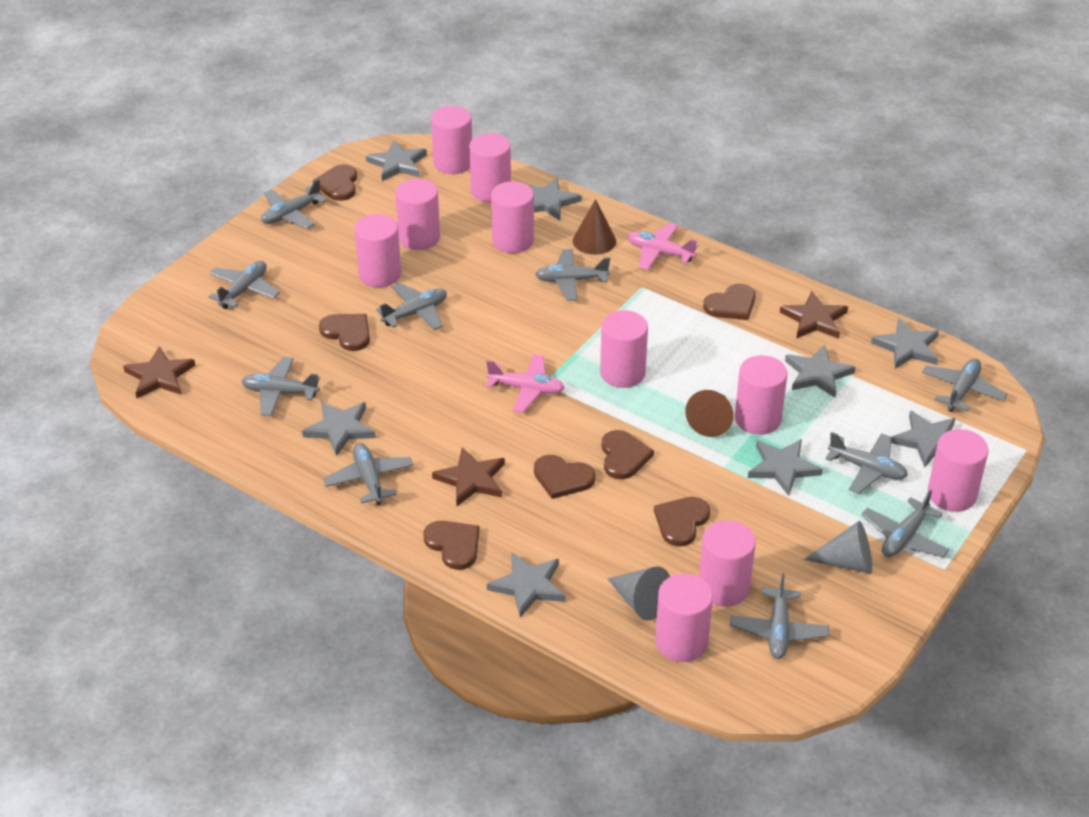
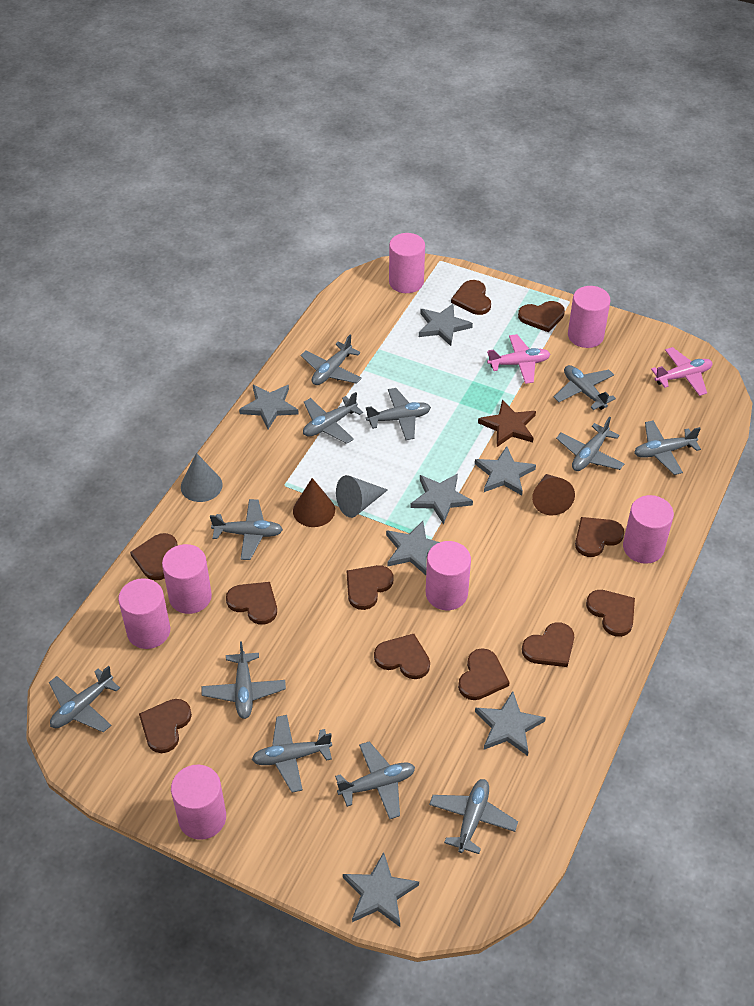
brown heart: [313,164,357,201] [319,314,370,351] [424,521,480,570] [534,455,596,499] [601,430,654,479] [654,497,710,547] [703,284,756,320] = 7 -> [130,533,178,580] [139,699,192,753] [226,582,277,625] [347,565,393,610] [374,634,430,679] [451,280,491,315] [458,648,510,700] [518,301,565,332] [522,622,574,667] [575,517,624,557] [586,590,635,637] = 11
brown star: [123,346,195,398] [432,447,505,506] [780,291,848,339] = 3 -> [478,399,536,447] = 1
grey plane: [209,261,280,309] [241,357,320,416] [261,179,327,229] [323,443,413,505] [376,283,447,330] [535,249,610,301] [730,573,829,659] [825,432,908,494] [861,489,949,558] [922,359,1007,412] = 10 -> [49,666,120,732] [202,642,286,719] [210,499,283,560] [252,715,332,793] [301,335,362,385] [303,392,363,444] [335,741,415,819] [366,388,431,440] [429,779,518,854] [554,365,616,410] [556,417,624,471] [634,420,701,475] = 12
grey star: [302,402,376,456] [366,140,427,181] [487,552,565,618] [528,177,582,221] [748,439,823,496] [785,345,856,397] [871,318,939,369] [891,410,955,467] = 8 -> [239,385,299,429] [343,852,419,927] [386,521,440,575] [410,474,473,524] [419,304,473,346] [475,446,536,495] [475,691,546,756] = 7
pink cylinder: [354,214,401,287] [395,179,440,250] [431,106,472,174] [469,133,511,203] [491,181,534,253] [600,310,648,388] [655,574,713,662] [699,520,756,607] [735,355,787,435] [928,429,988,512] = 10 -> [118,578,170,649] [162,544,212,614] [171,765,226,840] [389,233,425,293] [426,541,471,610] [568,286,610,348] [623,495,674,564] = 7

